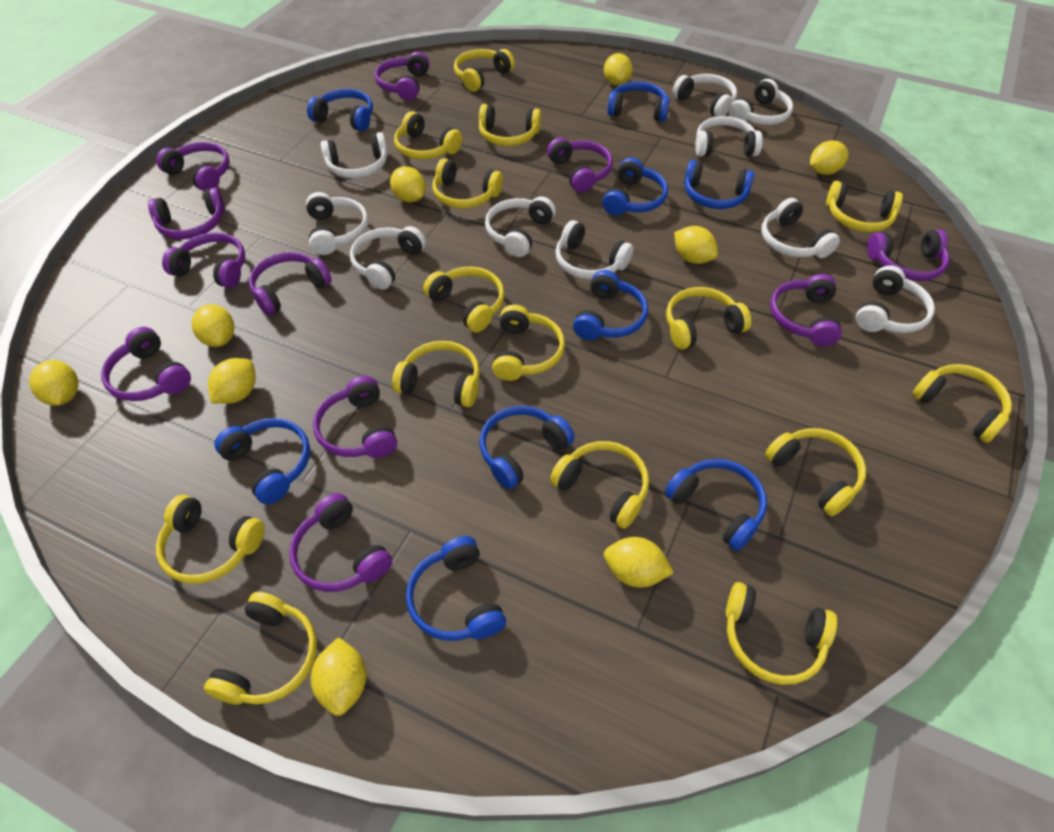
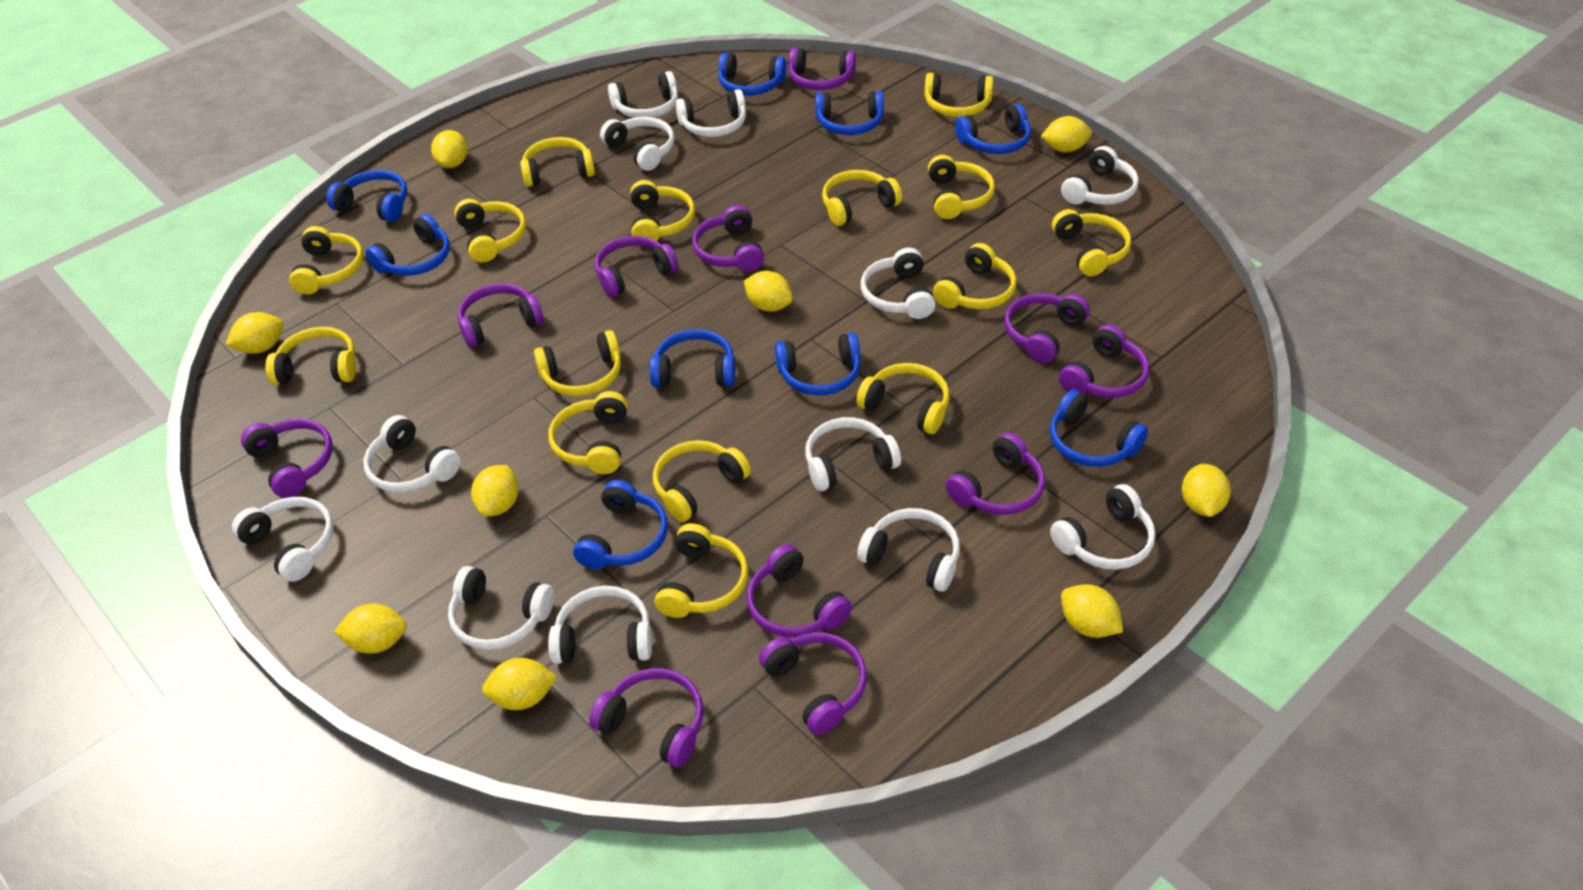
white headphones: [306,192,368,255] [321,132,388,178] [350,226,426,290] [485,196,556,257] [555,220,633,279] [673,74,737,117] [695,116,763,157] [729,79,793,125] [762,198,840,258] [856,265,935,333] = 10 -> [232,497,334,582] [364,415,461,493] [448,566,554,650] [548,586,652,664] [600,117,674,171] [608,71,678,118] [675,89,746,137] [805,417,901,491] [857,508,960,592] [861,248,936,319] [1050,484,1155,570] [1061,146,1139,205] = 12

